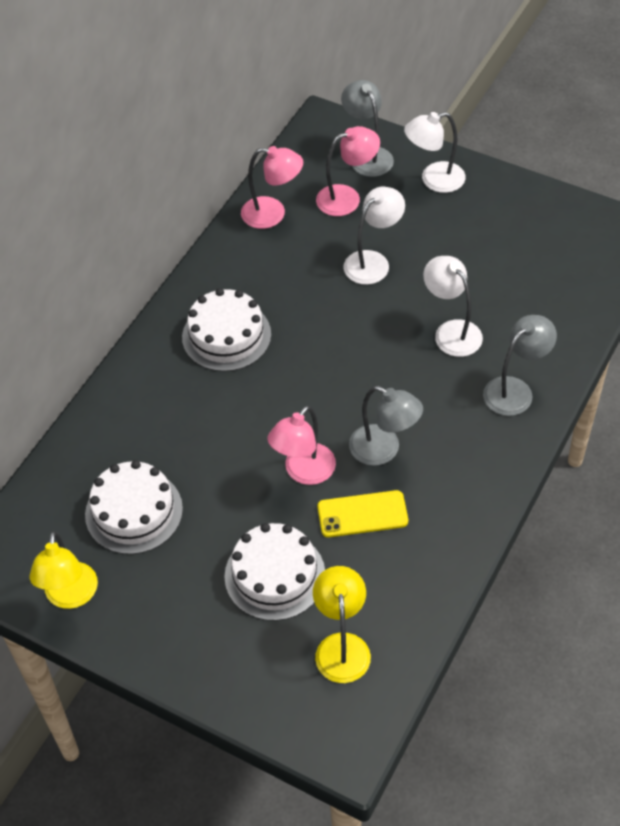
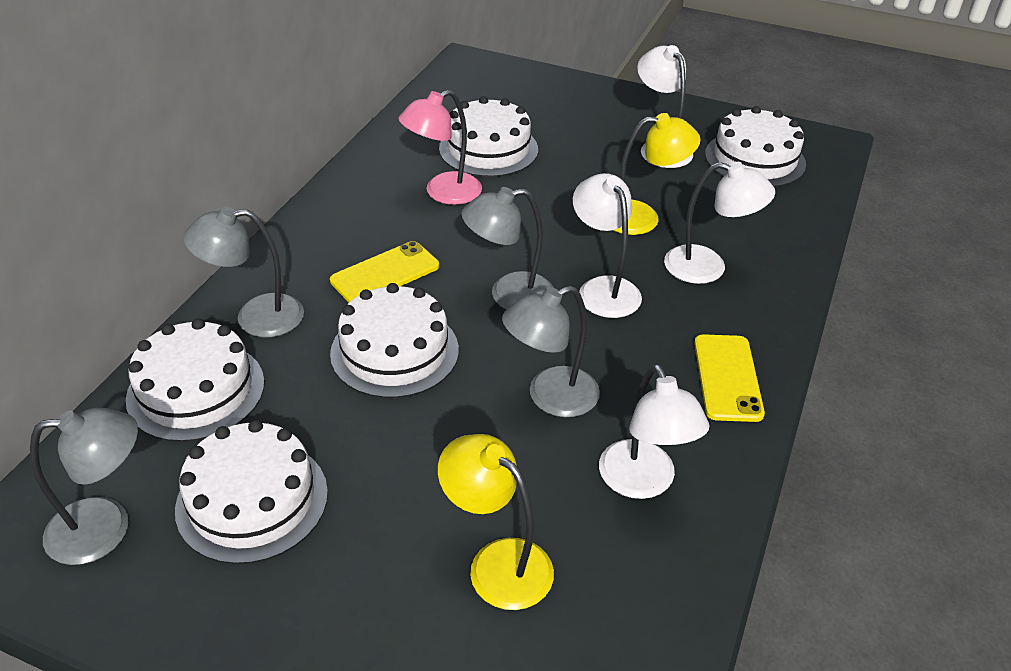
grey lamp: [341,80,394,177] [349,386,423,466] [483,315,557,416] = 3 -> [30,408,138,565] [183,206,304,337] [461,187,554,310] [502,286,600,417] = 4
pink lamp: [241,146,303,229] [267,405,336,485] [316,126,380,216] = 3 -> [399,90,482,205] = 1
white cake: [85,460,183,554] [182,288,271,372] [224,523,325,621] = 3 -> [126,319,265,442] [175,420,328,564] [330,283,459,398] [439,96,538,177] [705,106,806,187] = 5
white lamp: [343,187,405,285] [404,112,466,193] [423,256,483,357] = 3 -> [573,173,642,318] [599,364,709,499] [637,45,693,168] [664,162,775,284] = 4
yellow phone: [317,490,408,537] = 1 -> [330,241,439,303] [694,334,765,422] = 2

